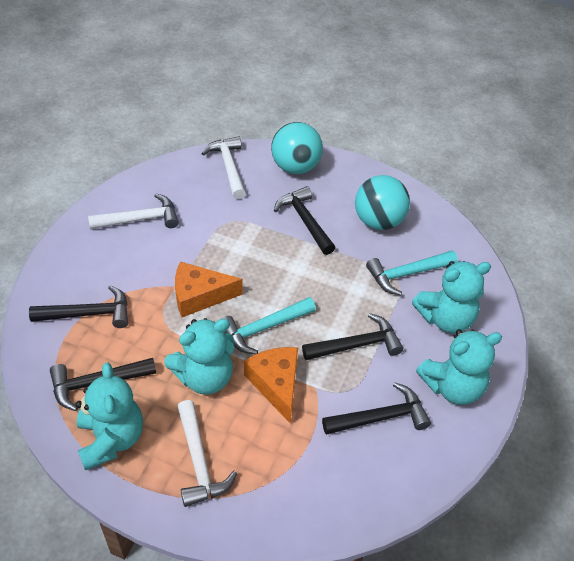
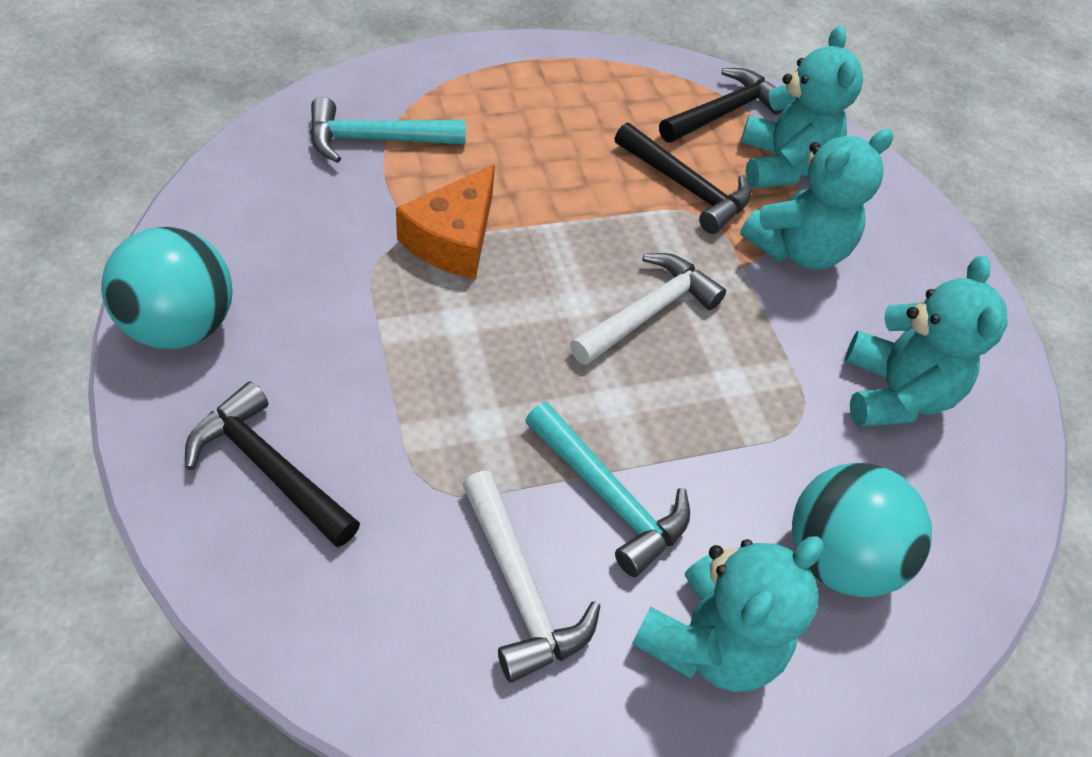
black hammer: [29,285,128,328] [50,358,156,411] [274,186,335,255] [302,313,403,360] [322,383,431,435] = 5 -> [185,381,360,547] [615,122,751,234] [659,68,783,143] = 3
orange cheese: [175,262,243,317] [244,347,298,424] = 2 -> [396,164,495,279] = 1
white hammer: [88,194,179,230] [177,400,237,507] [201,136,246,199] = 3 -> [462,471,600,683] [570,253,726,365] = 2

